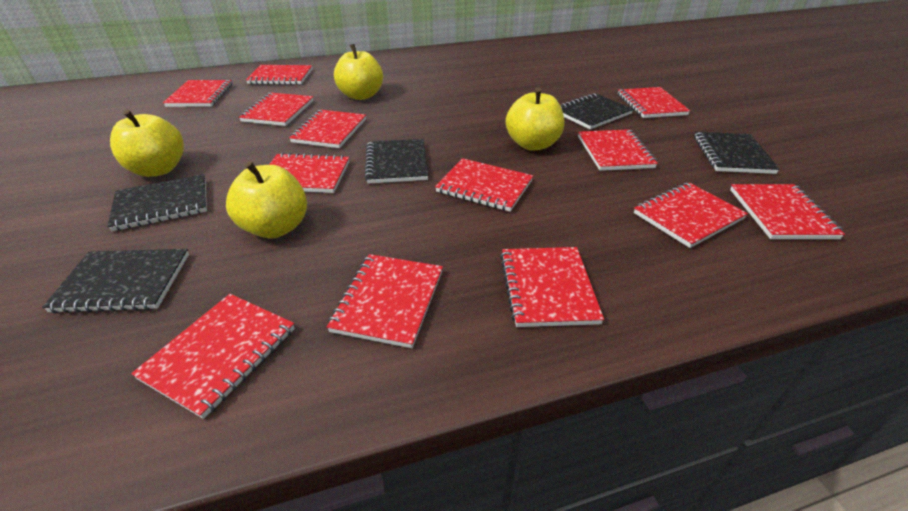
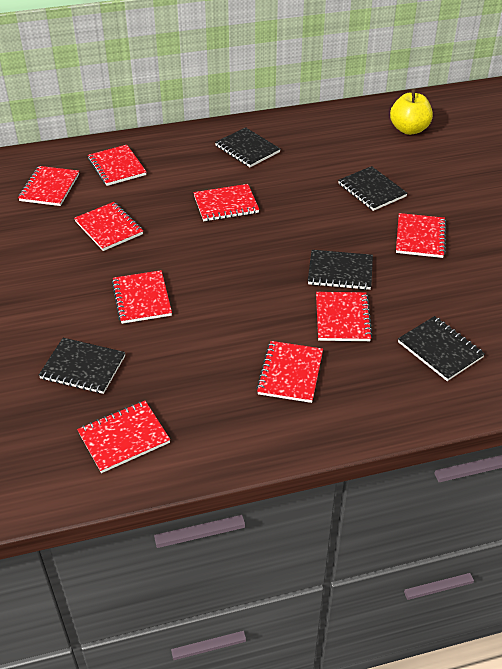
red notebook: [131,294,295,419] [163,80,232,107] [239,93,314,126] [246,65,312,85] [269,153,349,193] [289,110,366,148] [327,254,443,348] [435,158,533,212] [500,247,604,327] [578,129,658,171] [618,87,690,118] [634,183,748,248] [730,184,845,239] = 13 -> [18,166,79,206] [74,202,143,251] [77,401,170,473] [88,145,147,186] [112,270,172,324] [193,184,259,221] [256,341,323,403] [316,292,373,341] [396,213,446,258] = 9
yellow apple: [110,110,184,177] [226,161,307,238] [334,44,383,100] [506,87,564,151] = 4 -> [390,89,433,135] = 1

